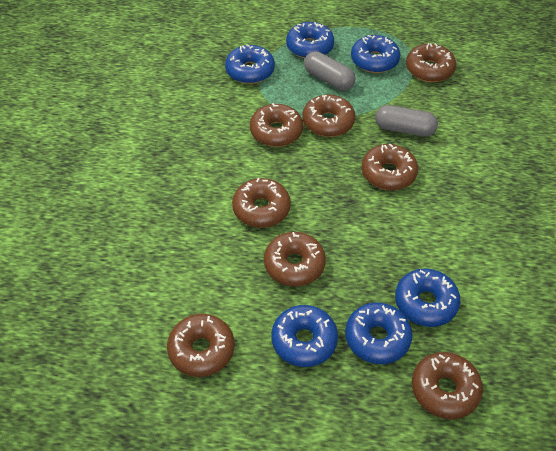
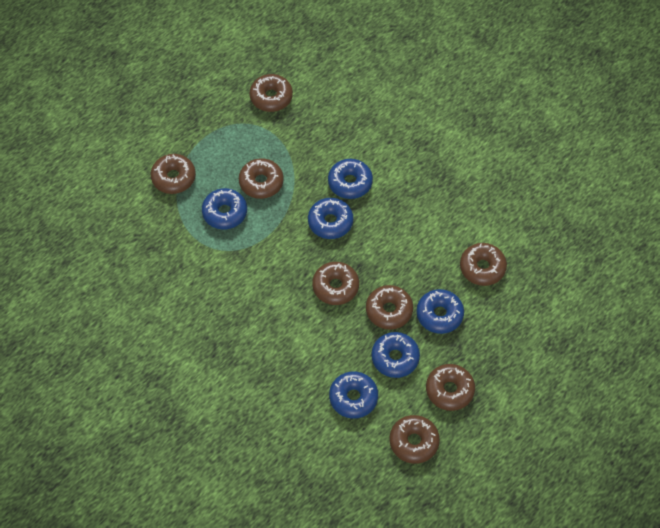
grey capsule: [304,51,356,90] [375,105,438,137] = 2 -> none = 0

